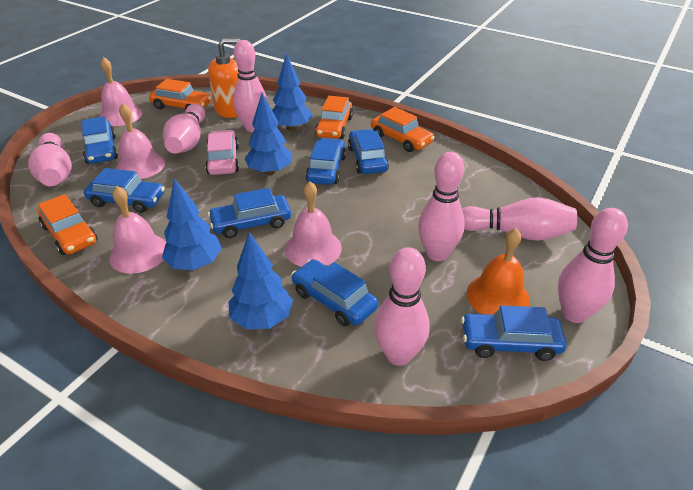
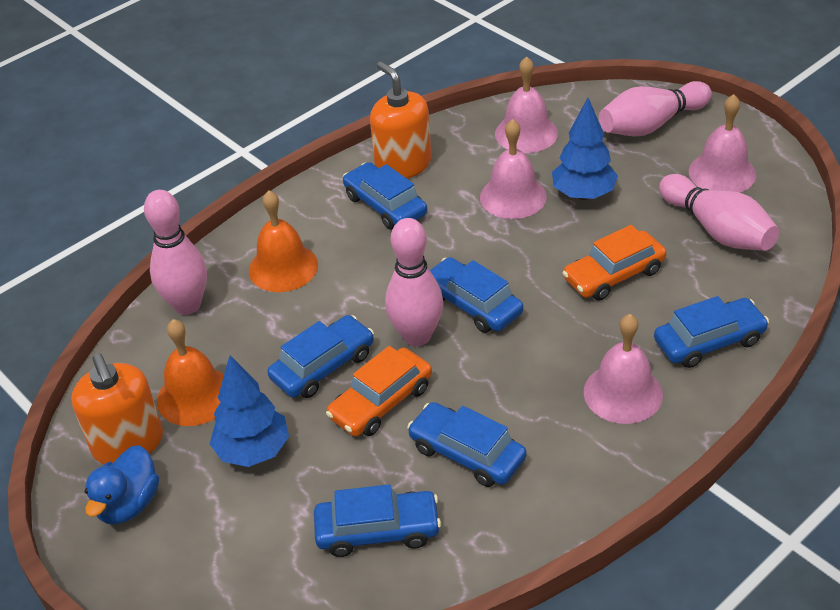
blue car: [82,116,118,164] [84,168,165,213] [208,188,291,238] [291,259,379,326] [306,138,346,185] [348,129,389,174] [461,305,566,361] = 7 -> [267,315,374,398] [314,484,441,557] [343,162,427,230] [407,402,527,487] [430,257,523,333] [654,296,769,368] = 6
blue duck: none = 0 -> [85,445,159,525] = 1
blue tree: [162,178,222,270] [228,232,293,329] [245,93,292,175] [272,53,313,131] = 4 -> [210,355,289,467] [552,98,618,200] = 2
orange bell: [467,228,530,315] = 1 -> [157,319,224,426] [249,191,318,292] = 2
orange car: [37,194,97,255] [149,79,211,110] [315,96,353,139] [371,107,435,152] = 4 -> [326,346,432,437] [562,225,666,301] = 2
orange soap dispenser: [208,38,240,118] = 1 -> [71,353,163,464] [370,62,431,178] = 2
pink bowling pin: [28,133,72,186] [163,104,205,154] [233,40,268,132] [374,247,430,366] [418,152,465,261] [462,197,577,241] [558,208,628,323] = 7 -> [144,190,207,315] [385,218,443,346] [599,81,712,137] [659,174,779,251] = 4
pink car: [205,130,239,175] = 1 -> none = 0

